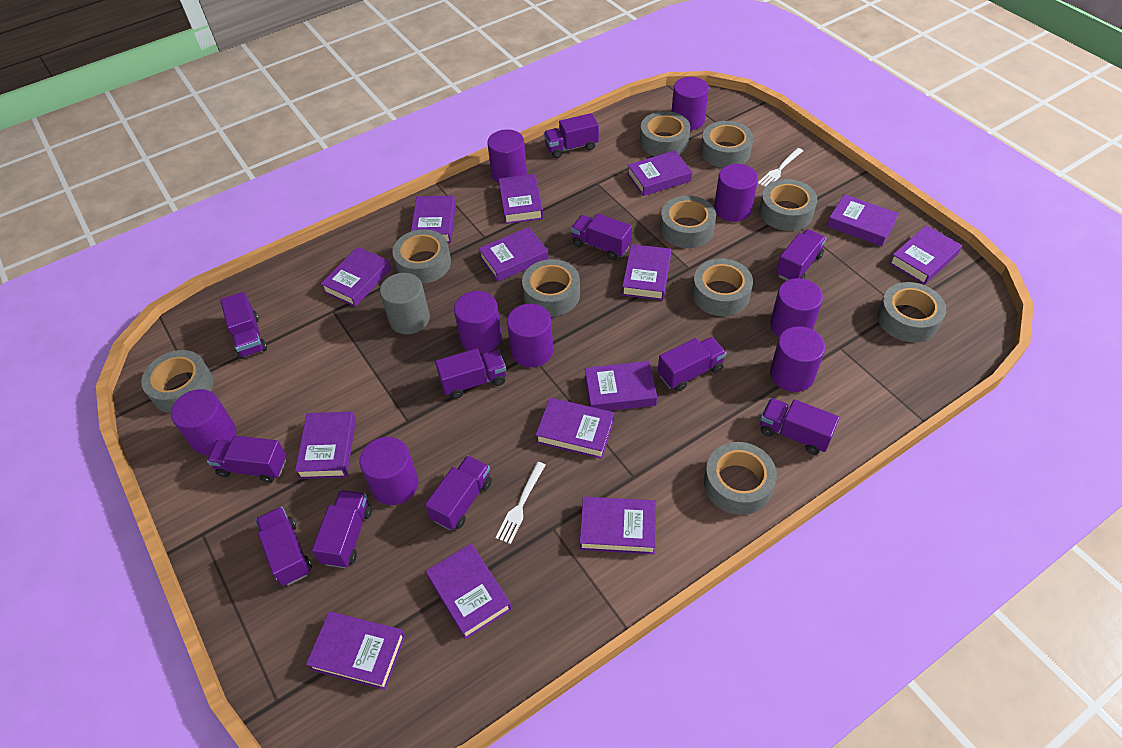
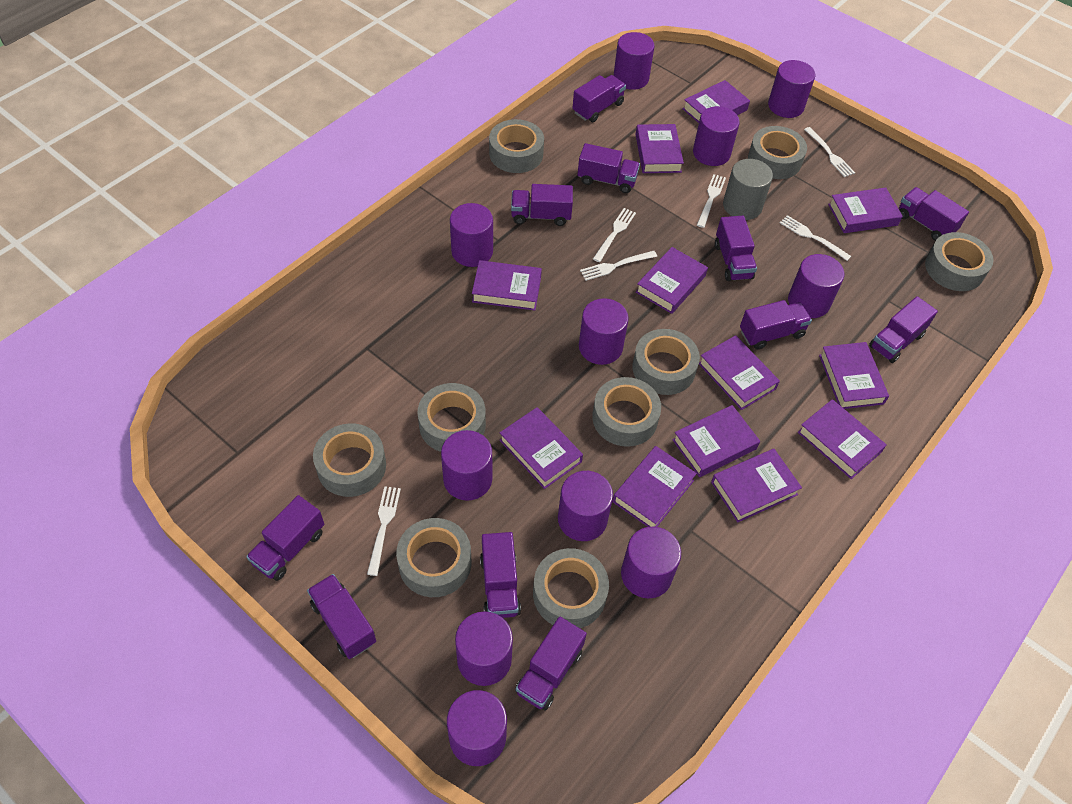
grey tape: [141,350,214,413] [392,229,451,284] [522,259,580,316] [640,111,690,156] [660,195,716,248] [692,258,753,316] [701,121,754,168] [704,442,777,515] [759,179,817,231] [877,282,946,342] = 10 -> [313,423,386,497] [396,518,471,597] [418,383,486,452] [489,119,544,173] [533,548,609,628] [592,377,661,447] [632,329,700,395] [748,126,807,179] [925,232,994,291] = 9
purple book: [295,412,356,479] [306,611,405,690] [321,247,391,307] [411,195,456,243] [426,544,512,639] [478,227,549,282] [498,174,543,224] [536,398,614,459] [580,497,656,554] [585,361,657,411] [622,244,671,300] [627,150,692,196] [827,194,899,246] [889,225,962,285] = 14 -> [472,260,542,310] [499,407,583,489] [613,446,697,527] [635,124,684,173] [636,247,708,314] [673,405,760,477] [683,80,750,123] [699,335,780,410] [711,449,802,523] [798,399,886,479] [819,342,889,409] [828,187,903,233] = 12
purple cylinder: [171,389,236,455] [360,437,418,505] [454,291,502,354] [487,129,527,183] [507,304,553,367] [672,77,709,130] [714,164,758,222] [770,278,823,337] [770,326,825,392] = 9 -> [441,430,492,501] [447,690,507,766] [450,203,493,267] [455,611,513,686] [558,471,613,541] [579,298,629,365] [613,32,655,90] [621,527,681,598] [693,106,740,166] [768,60,815,118] [788,254,844,318] = 11
white fork: [496,462,546,544] [758,148,803,187] = 2 -> [367,486,401,576] [580,251,657,281] [593,208,636,262] [697,174,726,228] [780,215,851,261] [804,127,855,177] = 6

